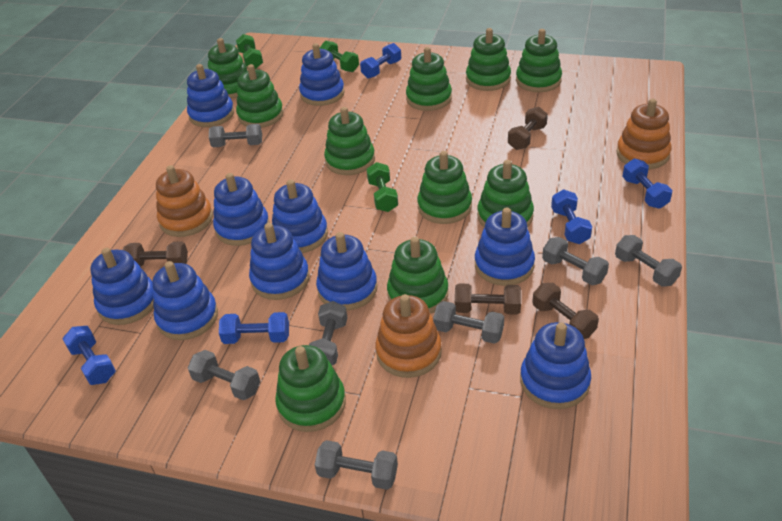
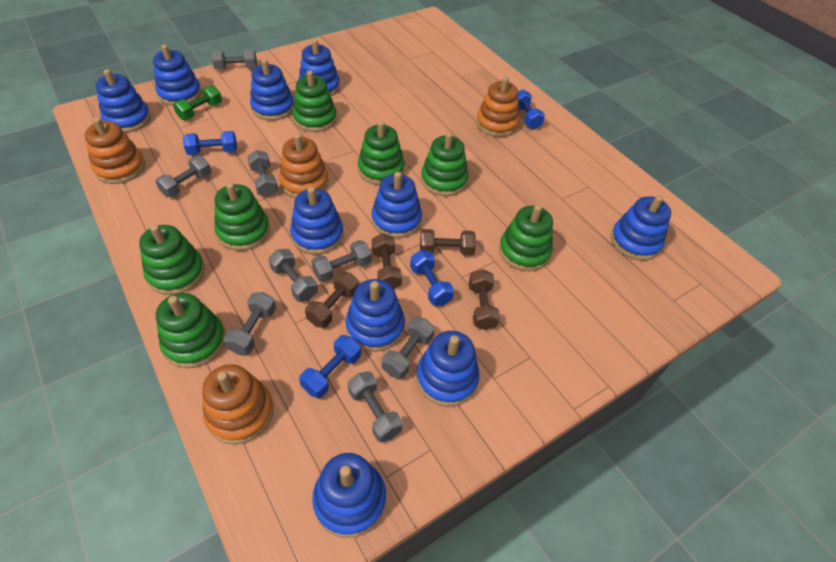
blue dumbbell: [63,326,116,385] [219,312,289,344] [360,43,401,79] [551,189,592,244] [622,159,672,209] = 5 -> [183,131,237,155] [299,335,361,399] [410,250,454,306] [518,89,545,129] = 4
green dumbbell: [236,34,263,69] [320,41,359,72] [367,162,398,212] = 3 -> [173,85,222,120] = 1
green stacking toy: [208,38,248,99] [236,64,284,128] [275,345,346,432] [324,107,375,175] [387,237,448,314] [406,47,452,111] [417,151,472,224] [466,28,511,91] [477,160,534,228] [516,29,562,92] = 10 -> [139,224,205,295] [156,293,226,368] [214,182,270,251] [292,70,337,132] [358,121,405,185] [421,132,468,196] [499,205,553,271] = 7
grey dumbbell: [188,350,260,400] [209,124,262,147] [309,301,347,365] [315,440,398,490] [433,301,504,344] [542,237,609,285] [615,235,682,287] = 7 -> [155,156,212,197] [212,50,257,69] [224,292,276,355] [247,150,278,197] [268,249,318,302] [311,240,372,282] [348,371,402,443] [382,317,435,379] = 8
orange stacking toy: [156,165,213,237] [375,294,442,378] [616,99,671,169] = 3 -> [84,117,145,184] [202,364,274,444] [279,134,329,198] [476,77,520,137] = 4

